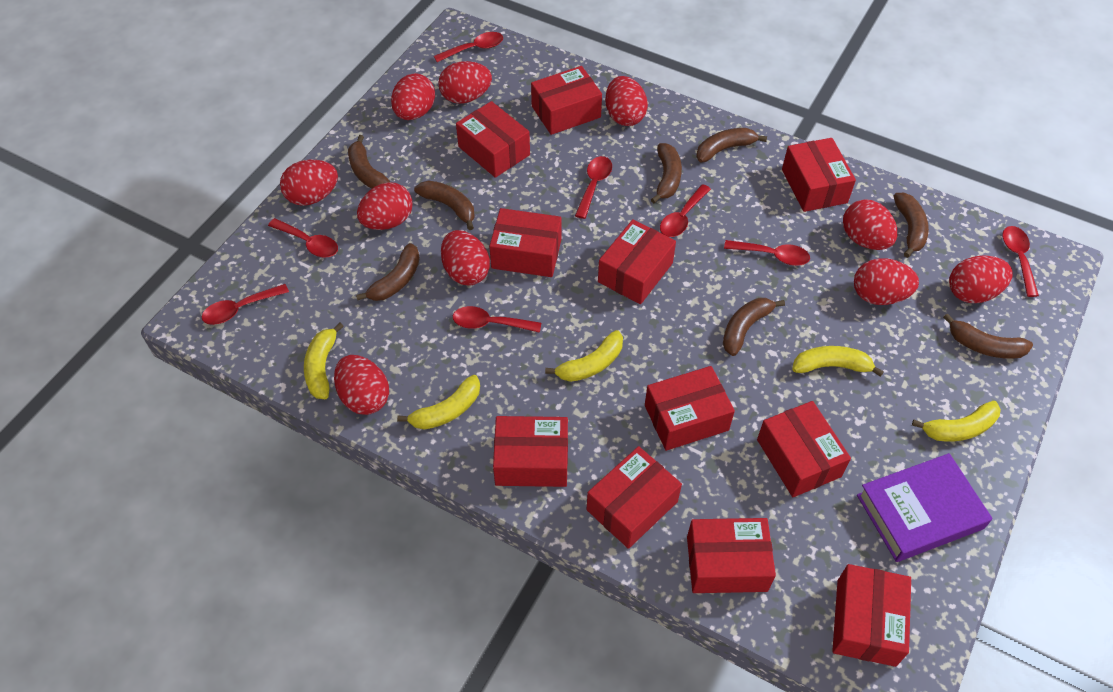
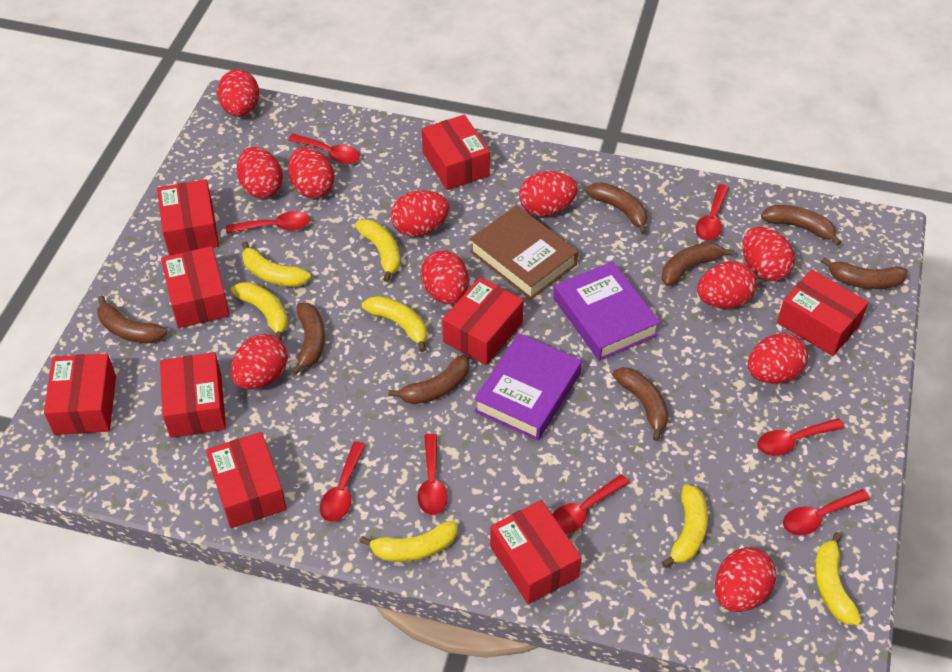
brown book: none = 0 -> [470,205,578,300] = 1
purple book: [857,453,993,562] = 1 -> [474,333,582,441] [554,261,660,361] = 2
red box: [456,101,530,178] [489,208,562,277] [493,416,568,487] [531,66,602,135] [587,446,682,549] [598,219,676,304] [645,366,735,451] [687,518,776,593] [757,401,851,497] [782,138,856,212] [832,564,911,667] = 11 -> [44,353,116,435] [157,179,219,255] [160,352,226,438] [161,246,230,328] [206,432,287,528] [422,115,490,190] [442,277,524,365] [490,500,582,604] [777,270,868,356] = 9
red egg: [280,160,338,206] [334,355,389,415] [357,182,413,230] [391,73,435,120] [438,61,492,104] [441,230,490,286] [605,76,648,126] [843,199,898,250] [854,258,919,305] [949,255,1012,303] = 10 -> [217,69,259,117] [231,334,288,390] [237,147,283,199] [288,147,334,198] [391,190,449,237] [421,250,469,304] [519,171,578,216] [697,261,757,309] [715,547,776,612] [742,227,795,281] [748,333,808,384] = 11
yellow banana: [304,323,344,399] [397,375,480,430] [545,330,623,382] [792,346,884,377] [912,400,1001,442] = 5 -> [231,282,288,341] [242,241,311,287] [355,219,400,282] [360,520,457,562] [362,296,427,352] [662,484,708,568] [815,532,862,625] = 7

